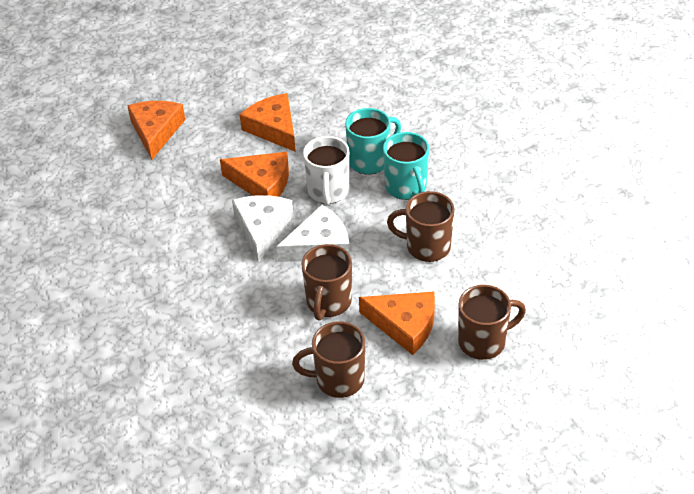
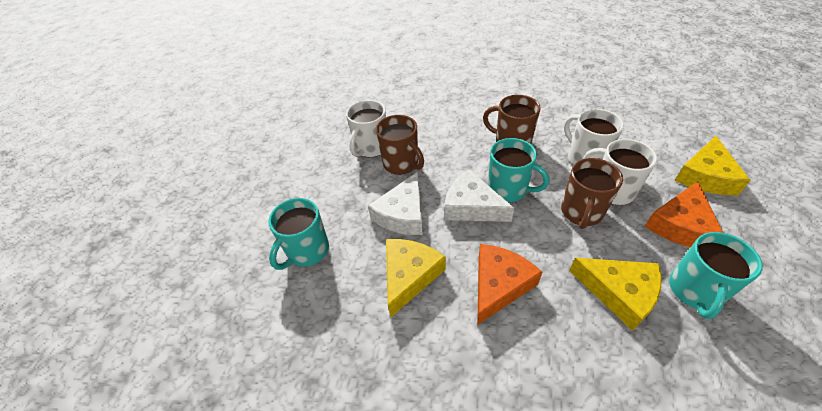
brown mug: [292,321,365,398] [301,244,352,320] [387,191,454,262] [458,285,526,360] = 4 -> [376,115,424,175] [483,95,541,144] [561,158,623,229] = 3
orange cheese: [127,101,185,160] [220,152,289,197] [240,93,296,152] [359,292,435,355] = 4 -> [477,244,543,325] [645,181,723,247] = 2
turquoise mug: [345,108,401,174] [383,132,429,200] = 2 -> [268,198,329,270] [488,138,550,202] [669,232,763,319] = 3
white mug: [303,136,349,206] = 1 -> [346,100,386,157] [564,109,624,165] [583,139,657,205] = 3
yellow cheese: none = 0 -> [386,239,446,317] [569,258,661,331] [675,136,751,195] = 3

